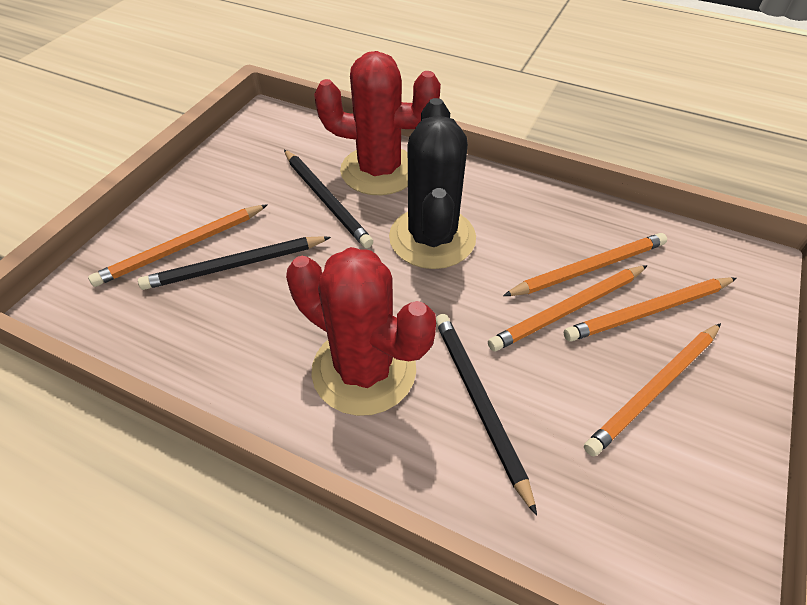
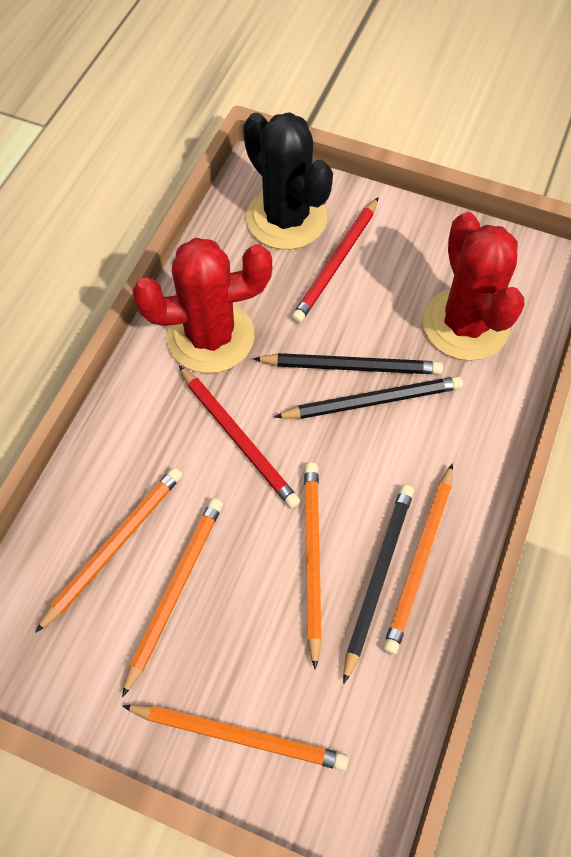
red pencil: none = 0 -> [179,366,300,509] [291,197,379,323] = 2

